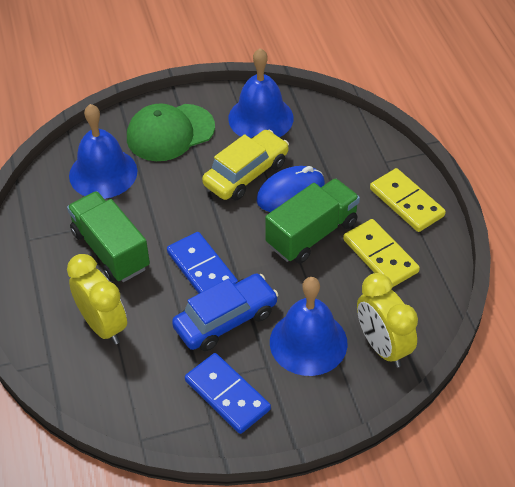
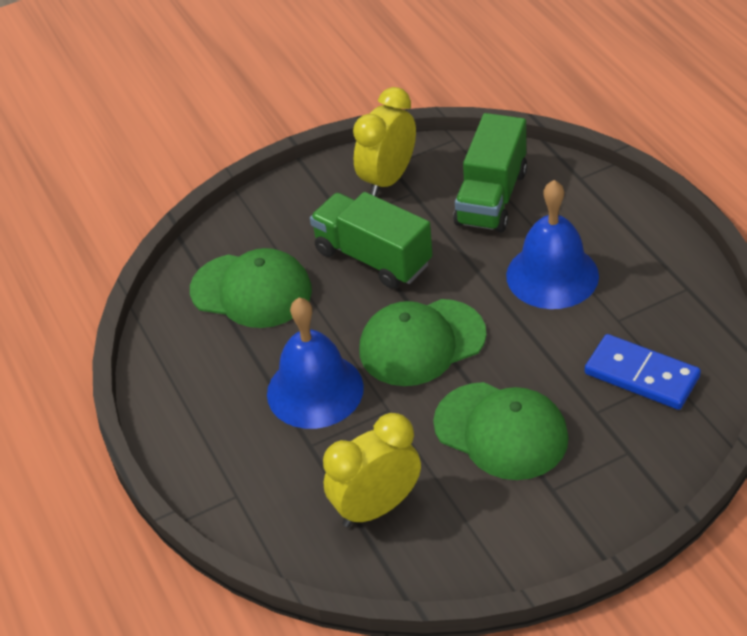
blue bell: [69,104,137,199] [228,48,294,138] [270,277,347,376] = 3 -> [267,298,364,429] [506,180,599,309] = 2
blue car: [172,274,279,351] = 1 -> none = 0
blue domino: [167,232,238,293] [185,353,271,434] = 2 -> [585,334,701,410] = 1
blue mouse: [257,166,325,212] = 1 -> none = 0
green cap: [127,103,215,161] = 1 -> [190,248,312,328] [359,299,486,386] [433,382,569,480] = 3
yellow car: [202,130,289,200] = 1 -> none = 0
yellow domino: [343,219,420,287] [370,168,446,232] = 2 -> none = 0

